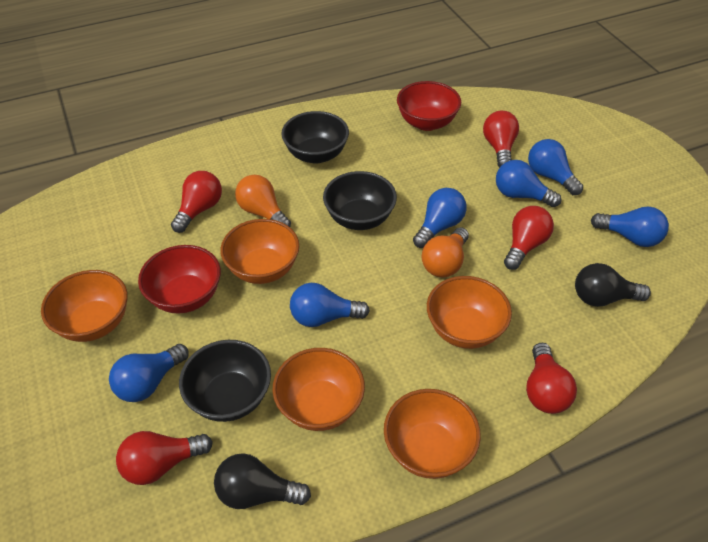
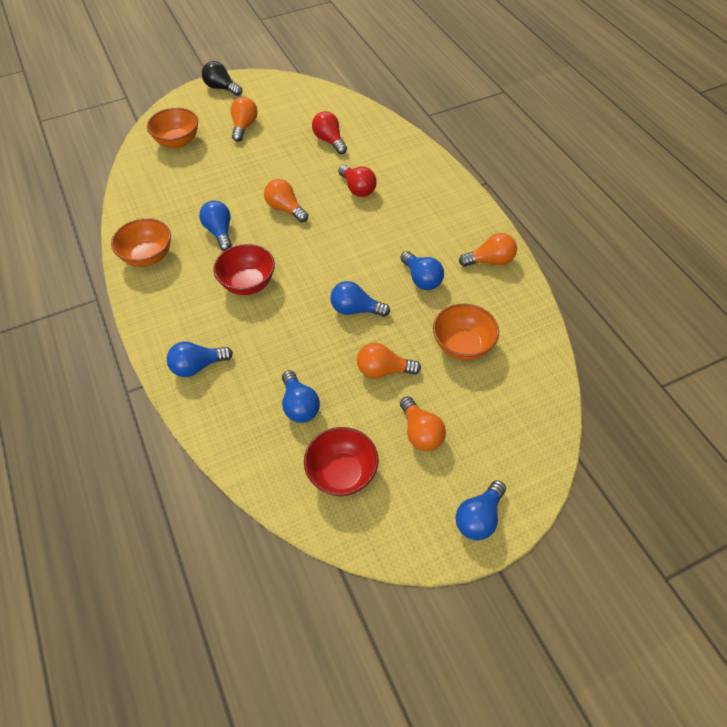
black bowl: [179,340,271,422] [281,111,349,164] [323,171,397,230] = 3 -> none = 0
black light bulb: [214,453,311,509] [575,263,651,307] = 2 -> [202,61,242,96] = 1
orange bowl: [41,270,128,342] [220,219,299,284] [272,348,365,431] [384,389,481,479] [427,276,512,349] = 5 -> [111,218,171,267] [147,108,198,148] [433,304,499,361] = 3
orange light bulb: [235,175,291,227] [422,227,469,278] = 2 -> [231,97,258,142] [264,179,308,223] [357,343,421,379] [400,396,446,451] [459,233,517,267] = 5
red light bulb: [116,431,213,485] [171,171,222,233] [483,111,519,168] [504,206,554,270] [526,343,577,414] = 5 -> [312,111,347,154] [338,165,377,197] = 2

